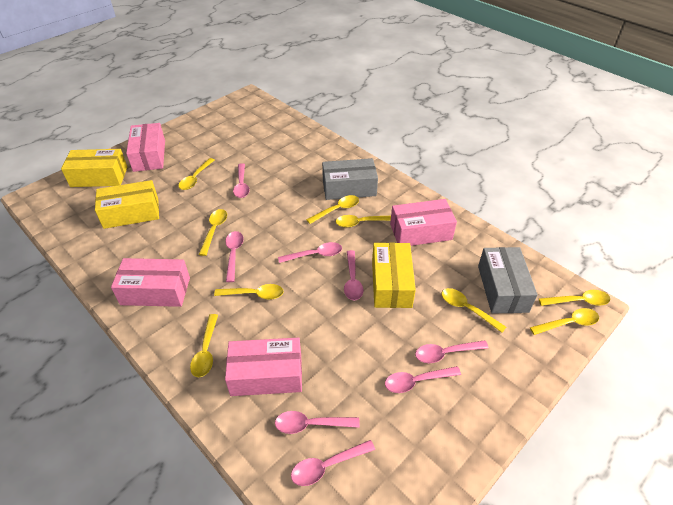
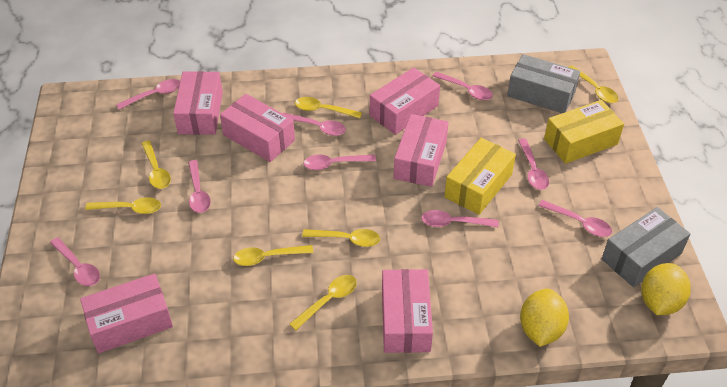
pink box: [111,258,190,307] [126,123,165,172] [225,337,302,396] [390,199,457,246] = 4 -> [80,273,173,353] [173,71,223,135] [220,94,295,162] [370,67,440,135] [382,269,433,353] [394,114,449,187] = 6
pink spoon: [225,231,244,282] [233,163,250,198] [275,411,360,434] [278,242,342,263] [291,440,375,486] [344,250,363,301] [385,366,461,393] [415,340,489,363] = 8 -> [50,237,100,286] [116,79,180,110] [188,160,211,213] [283,113,346,136] [304,155,376,170] [421,210,499,227] [433,72,493,100] [518,138,549,190] [539,200,612,237] = 9
yellow box: [61,149,127,187] [95,180,159,229] [372,243,416,308] = 3 -> [444,138,516,215] [544,100,624,164] = 2
yellow lemon: none = 0 -> [520,289,569,347] [641,263,691,315] = 2
yellow spoon: [179,158,215,190] [190,314,218,377] [199,209,227,256] [214,284,284,300] [306,195,359,224] [336,215,391,228] [441,288,506,333] [530,308,599,335] [539,290,611,306] = 9 -> [85,197,161,214] [141,141,171,189] [233,245,313,266] [289,275,357,331] [295,97,362,118] [302,229,380,247] [569,65,619,103] = 7

